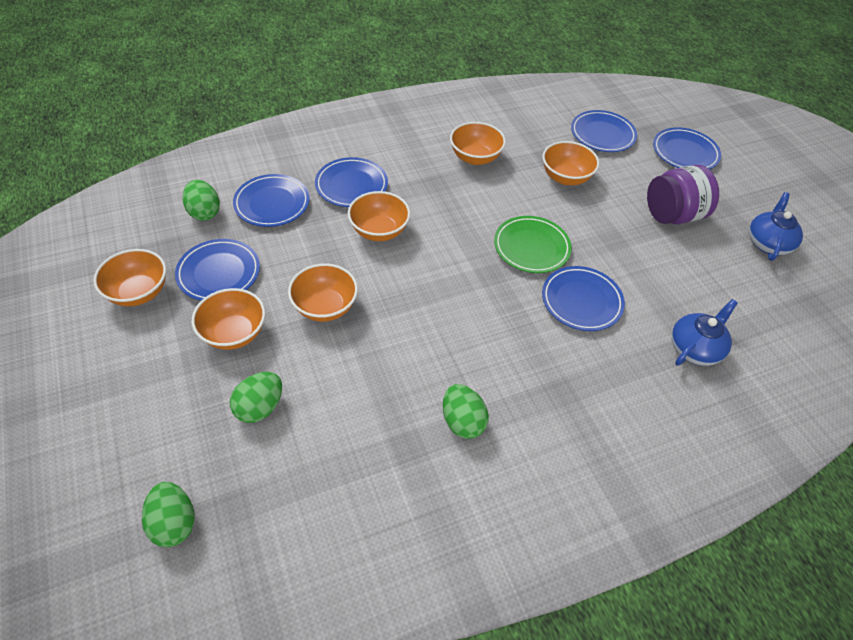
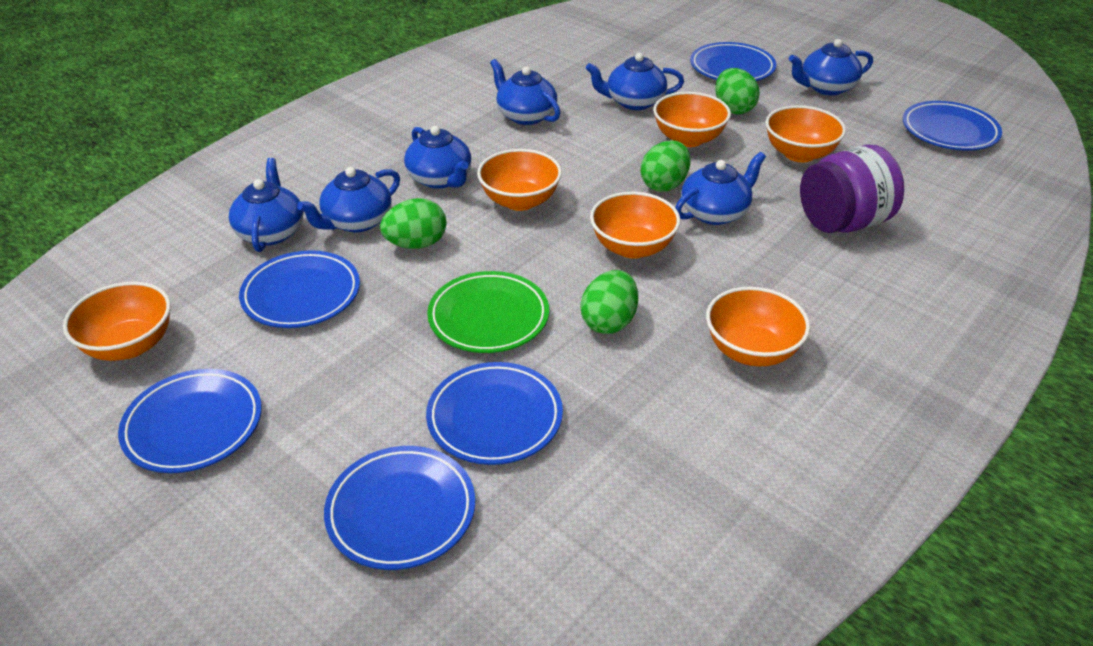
blue teapot: [671,299,738,366] [749,192,803,261] = 2 -> [229,158,303,252] [297,167,400,232] [404,126,471,189] [490,59,560,125] [586,53,684,110] [675,152,766,225] [789,39,873,95] = 7

